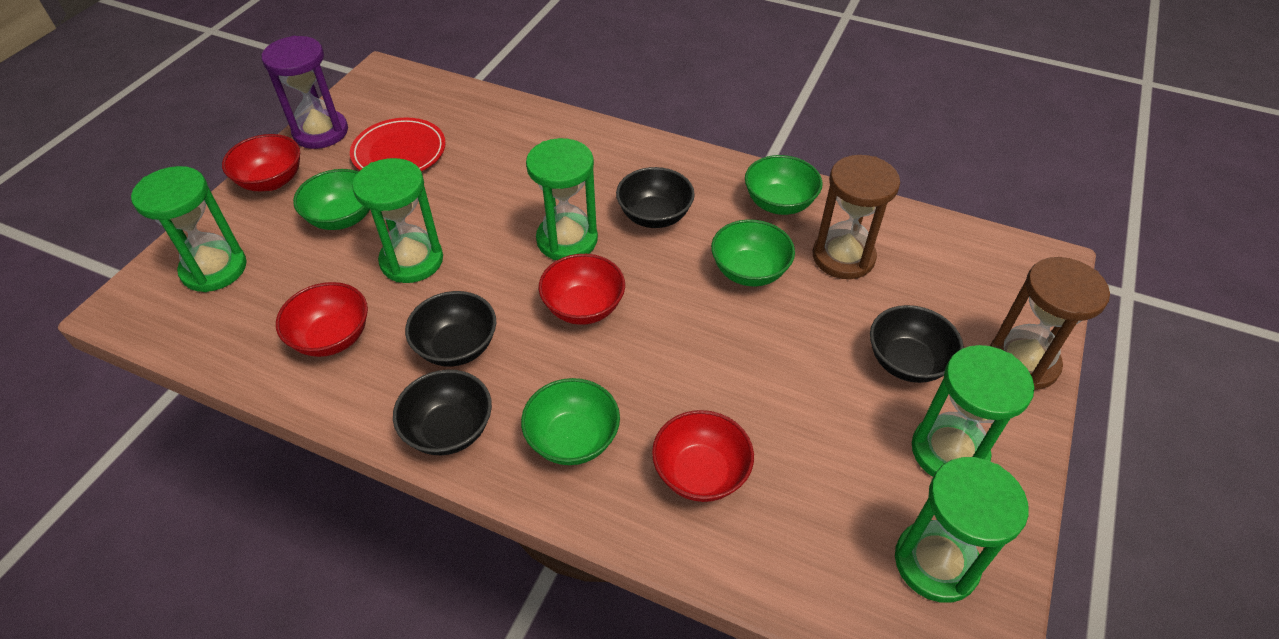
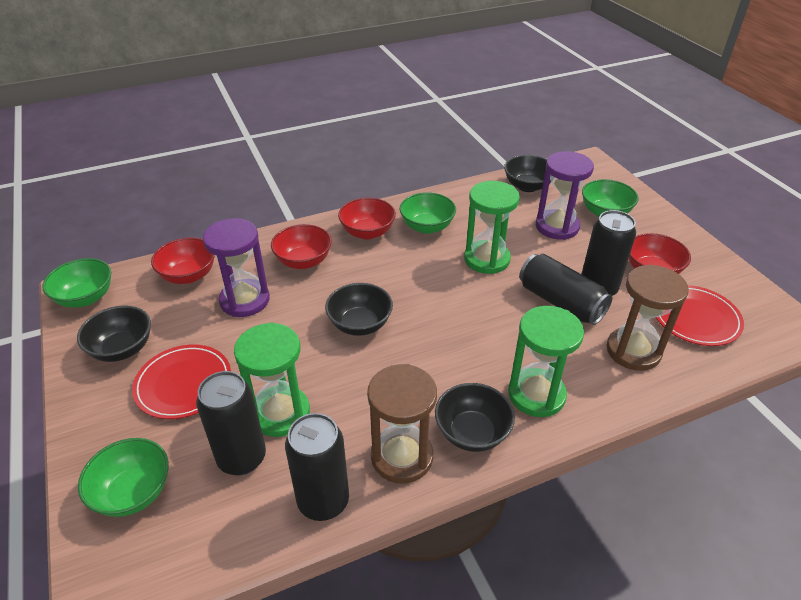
black can: none = 0 -> [196,371,266,475] [285,413,349,521] [519,254,612,325] [582,210,636,296] = 4
green hourglass: [131,166,247,292] [352,158,443,283] [526,138,598,260] [895,457,1029,603] [912,345,1034,477] = 5 -> [234,323,310,437] [464,181,520,274] [508,306,584,417] = 3
purple hourglass: [262,36,348,149] = 1 -> [203,218,270,317] [536,151,594,240] = 2
red plate: [350,118,446,171] = 1 -> [132,344,231,419] [656,285,744,346] = 2

